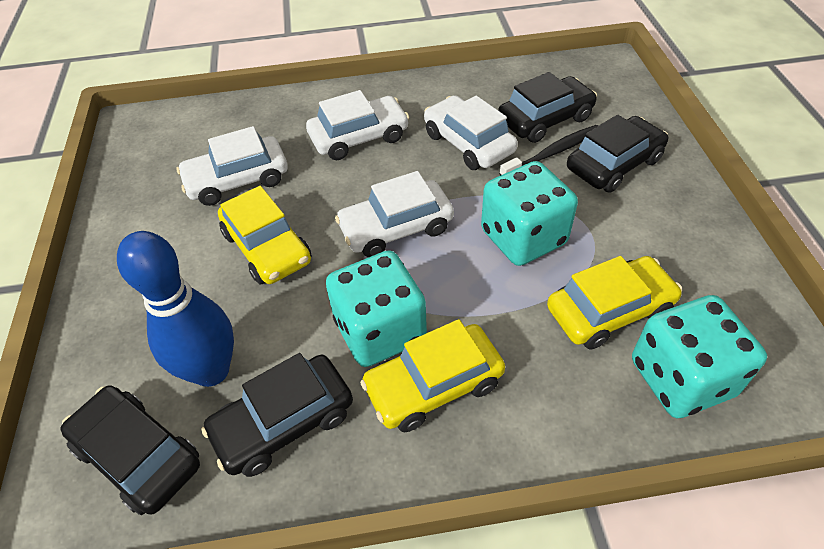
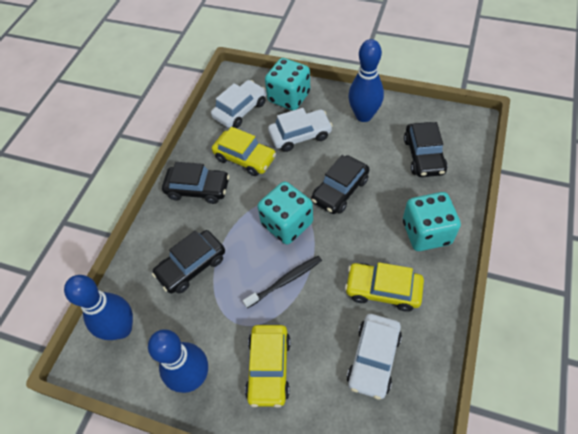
blue bowling pin: [117,231,234,387] = 1 -> [64,275,133,340] [148,329,208,393] [348,39,384,122] = 3
white car: [177,126,288,206] [306,90,409,160] [335,171,454,258] [424,95,518,170] = 4 -> [211,80,266,128] [268,108,333,152] [347,314,402,400] = 3

